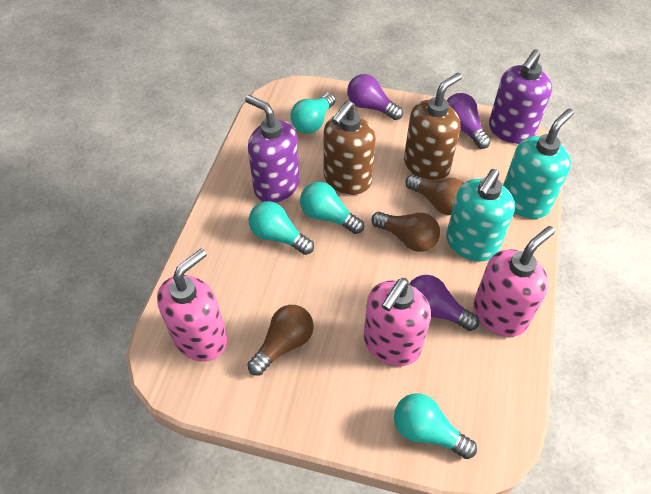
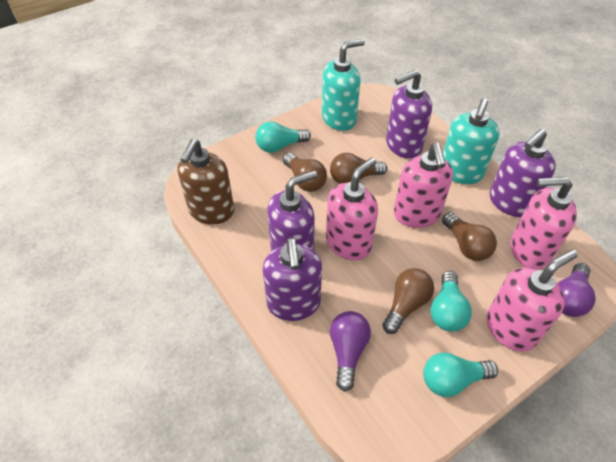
brown light bulb: [248,305,314,375] [371,212,440,252] [405,174,464,215] = 3 -> [283,153,327,192] [330,153,387,184] [382,268,434,334] [442,213,497,261] = 4
brown soap dispenser: [323,101,376,195] [404,73,462,179] = 2 -> [177,139,234,225] = 1
pink soap dispenser: [157,249,227,361] [363,278,431,366] [473,226,555,337] = 3 -> [326,157,378,260] [394,143,453,228] [486,250,578,352] [510,177,577,269] = 4
purple light bulb: [347,74,403,120] [409,275,479,331] [447,93,491,149] = 3 -> [330,311,371,392] [557,263,596,317] = 2
purple soap dispenser: [245,95,300,203] [489,49,552,144] = 2 -> [263,237,322,321] [267,170,317,252] [386,70,432,159] [490,129,556,217] = 4
turquoise light bulb: [249,201,314,255] [290,93,335,134] [300,182,364,234] [394,393,477,459] = 4 -> [255,121,311,153] [423,352,498,397] [430,271,472,332] = 3

